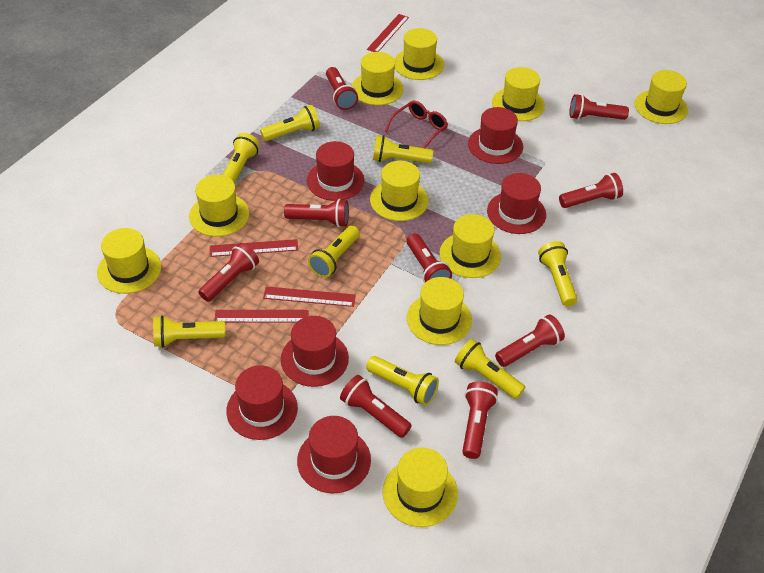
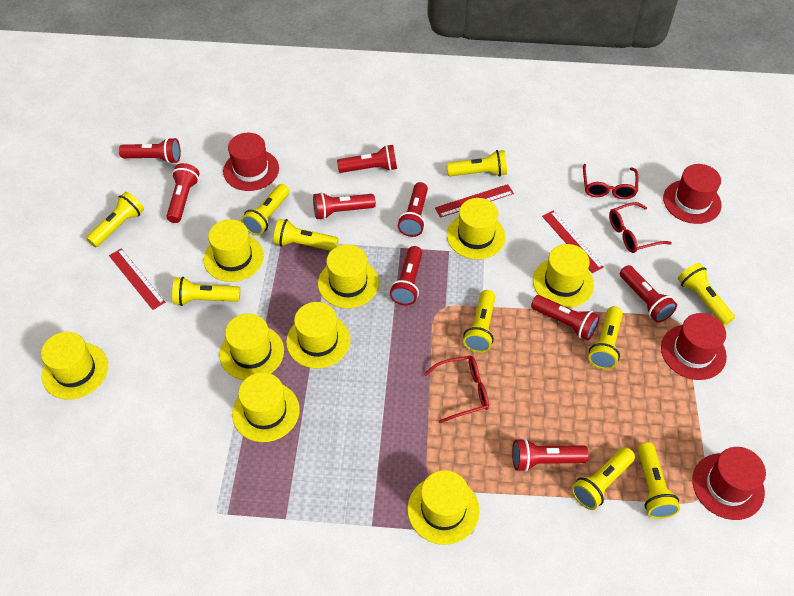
red glasses: [384,101,448,148] = 1 -> [424,356,489,423] [583,164,638,199] [609,202,672,253] = 3
red hat: [226,365,298,440] [281,316,349,387] [297,416,371,493] [307,141,364,201] [468,107,523,164] [487,173,546,234] = 6 -> [223,133,279,191] [661,313,727,380] [663,164,722,224] [692,447,766,520] = 4
red ruler: [210,239,298,257] [214,310,309,323] [263,287,356,307] [367,14,409,52] = 4 -> [109,249,165,310] [435,184,514,218] [542,211,604,273] = 3
yellow flashlight: [153,315,225,347] [223,133,260,183] [260,105,320,141] [308,226,360,278] [366,356,439,406] [373,135,433,163] [455,339,525,399] [538,241,578,306] = 8 -> [86,192,144,247] [172,277,240,306] [241,184,290,236] [273,219,338,251] [447,150,507,177] [463,290,495,353] [571,447,635,510] [588,306,623,369] [637,442,680,519] [678,263,735,326] = 10
yellow hat: [97,228,161,294] [189,175,249,237] [352,52,404,105] [370,161,429,221] [383,448,458,527] [394,28,444,80] [407,277,472,345] [439,214,501,278] [492,67,545,121] [635,70,688,124] = 10 -> [41,332,108,400] [204,219,264,282] [219,314,284,380] [232,372,300,442] [286,302,350,368] [318,244,379,308] [407,470,479,545] [447,198,506,259] [533,244,594,308] = 9

